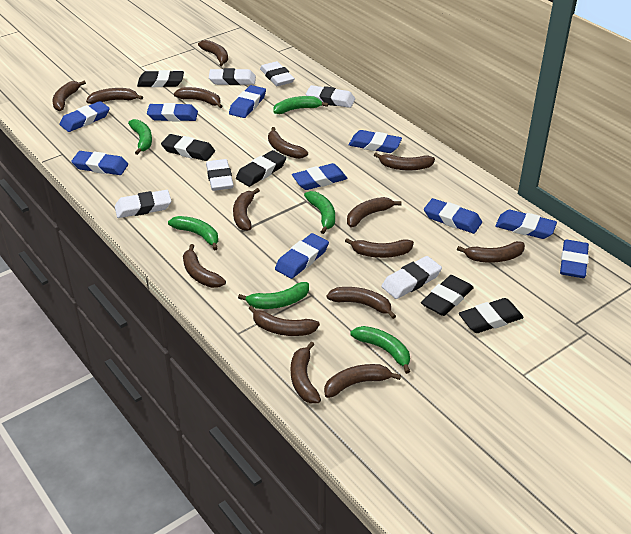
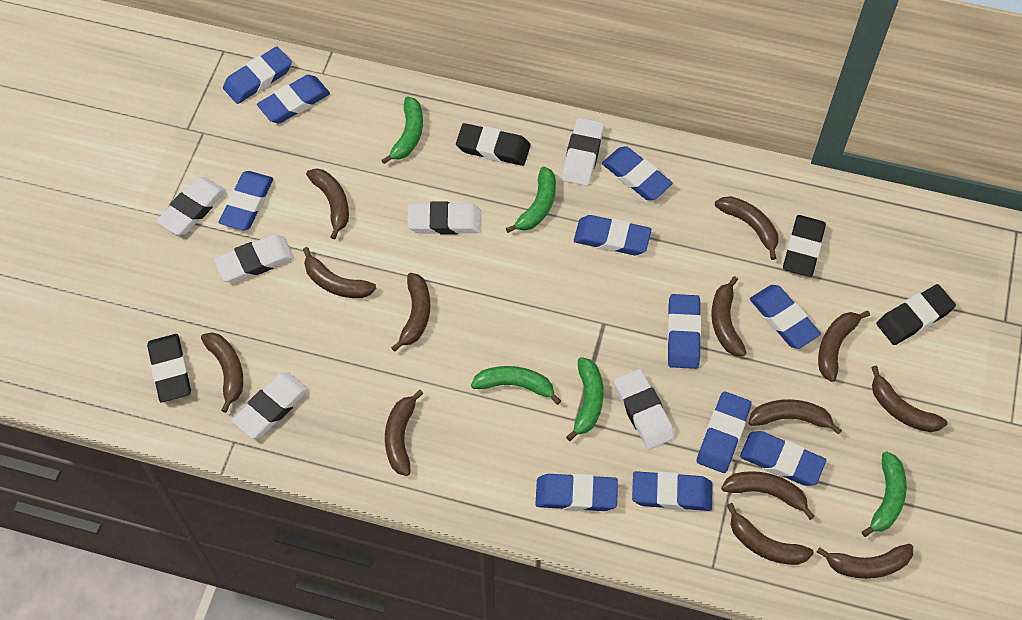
black eraser: [137,70,184,87] [161,134,215,161] [236,150,286,187] [421,275,474,316] [459,298,524,333] = 5 -> [147,334,191,402] [456,123,531,166] [783,215,826,277] [876,284,956,345] = 4
blue eraser: [60,101,110,132] [71,151,128,175] [147,103,198,121] [229,85,266,118] [275,233,329,279] [292,163,348,190] [349,130,402,153] [424,198,482,234] [495,210,557,239] [560,240,589,278] = 10 -> [218,171,274,230] [223,46,292,104] [257,75,330,123] [535,474,618,511] [574,215,651,255] [602,146,673,200] [632,471,712,511] [667,294,701,369] [697,391,752,473] [740,431,826,486] [750,285,821,349] = 11
brown banana: [52,80,86,111] [86,88,143,104] [174,87,223,108] [183,244,226,288] [198,40,228,66] [233,188,260,231] [248,305,320,336] [268,127,308,159] [291,342,321,403] [324,364,401,398] [326,287,396,319] [345,238,414,258] [347,197,402,228] [374,153,435,170] [457,241,525,263] = 15 -> [201,332,243,413] [303,247,376,298] [306,168,349,239] [385,390,424,476] [391,273,430,352] [711,276,746,357] [715,196,778,260] [721,471,815,520] [727,503,814,565] [748,399,842,435] [817,544,913,579] [818,311,870,382] [871,366,947,432] = 13
green banana: [128,119,152,155] [168,216,218,251] [238,282,309,309] [273,96,328,114] [304,191,335,234] [350,326,410,374] = 6 -> [382,97,423,164] [471,366,561,405] [506,166,556,233] [566,357,604,441] [862,451,907,537] = 5

